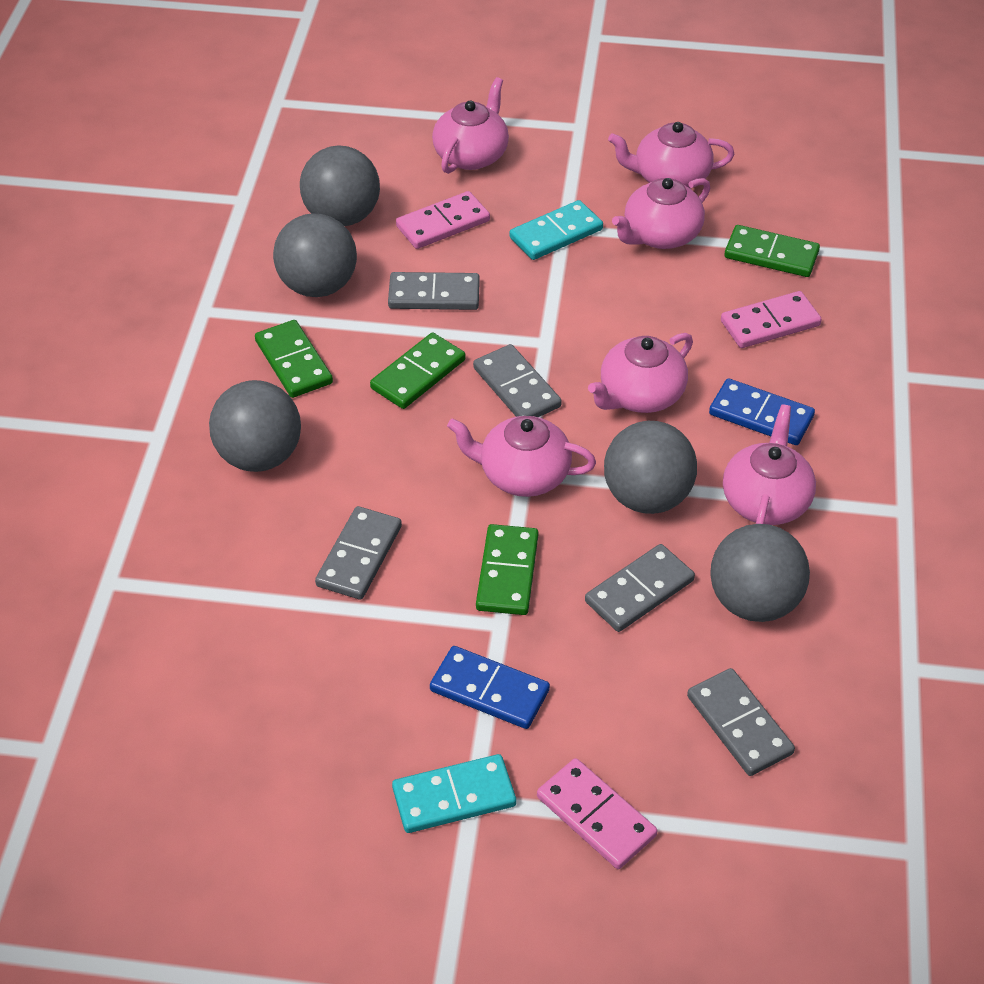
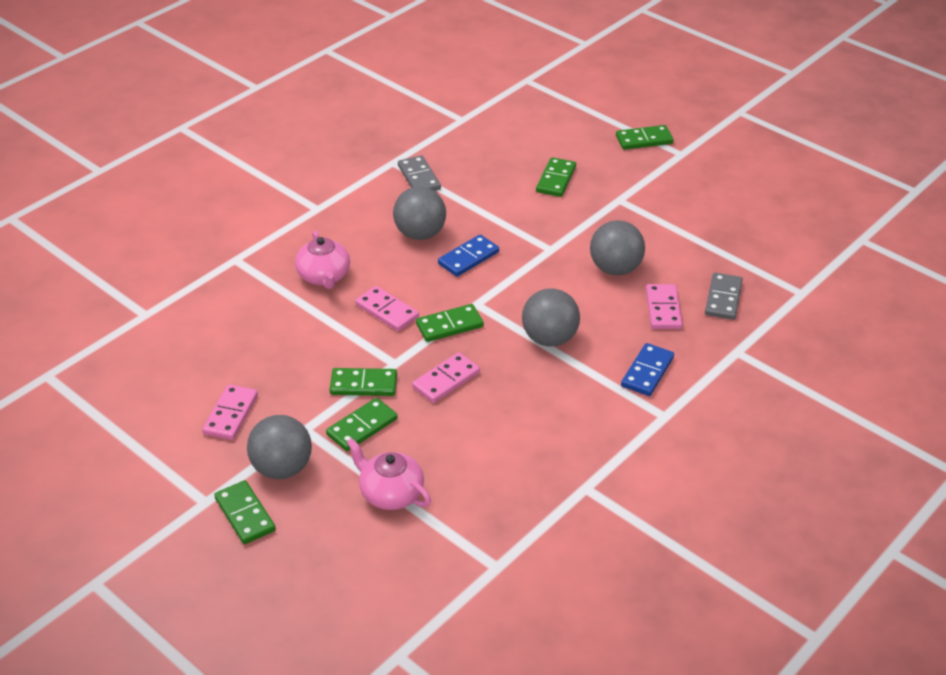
green domino: [255,320,333,398] [370,333,465,409] [476,524,538,615] [724,225,820,277] = 4 -> [214,480,276,544] [326,398,398,451] [330,368,397,396] [416,304,484,342] [536,157,576,197] [616,125,674,150] = 6
grey ball: [209,380,301,472] [273,213,357,297] [300,145,380,226] [604,421,697,514] [710,524,810,622] = 5 -> [247,415,312,479] [393,187,446,240] [522,288,580,347] [590,220,645,275] = 4
grey domino: [315,506,402,600] [388,272,480,310] [473,344,562,417] [585,544,695,632] [687,668,795,776] = 5 -> [398,155,441,191] [705,273,743,320] = 2
pink domino: [396,191,490,249] [537,758,657,869] [721,291,822,348] = 3 -> [202,384,258,440] [355,286,419,331] [412,352,480,403] [646,284,682,329] = 4
pink teapot: [432,77,509,174] [447,416,596,497] [588,333,693,413] [608,122,735,188] [612,178,710,249] [723,404,816,525] = 6 -> [295,230,350,289] [346,438,431,510] = 2
turquoise domino: [392,754,516,833] [510,200,603,260] = 2 -> none = 0

